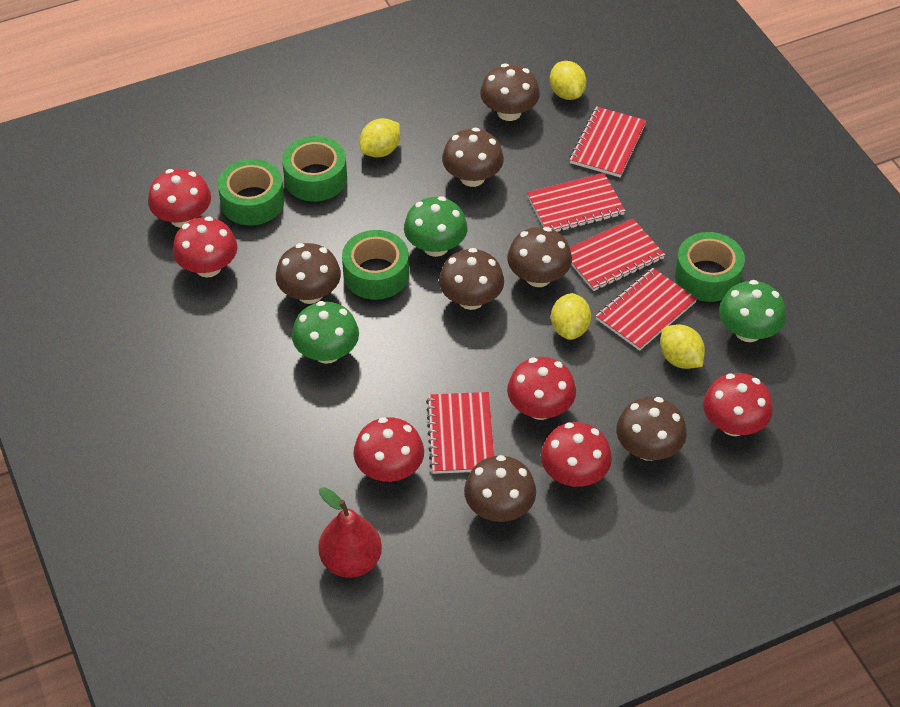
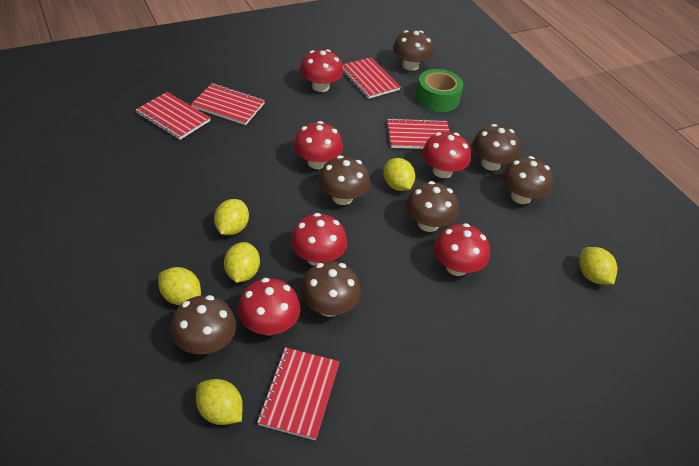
green mushroom: [292,301,359,364] [404,196,468,257] [719,280,786,342] = 3 -> none = 0
green tape: [218,159,284,225] [282,136,347,202] [342,230,409,300] [675,232,745,302] = 4 -> [416,69,463,112] = 1
red pear: [318,487,382,578] = 1 -> none = 0
yellow lemon: [360,118,400,158] [550,61,586,100] [551,293,591,340] [660,324,705,369] = 4 -> [158,267,201,305] [196,379,243,425] [214,199,249,235] [224,242,260,283] [384,158,415,191] [579,247,617,285] = 6

